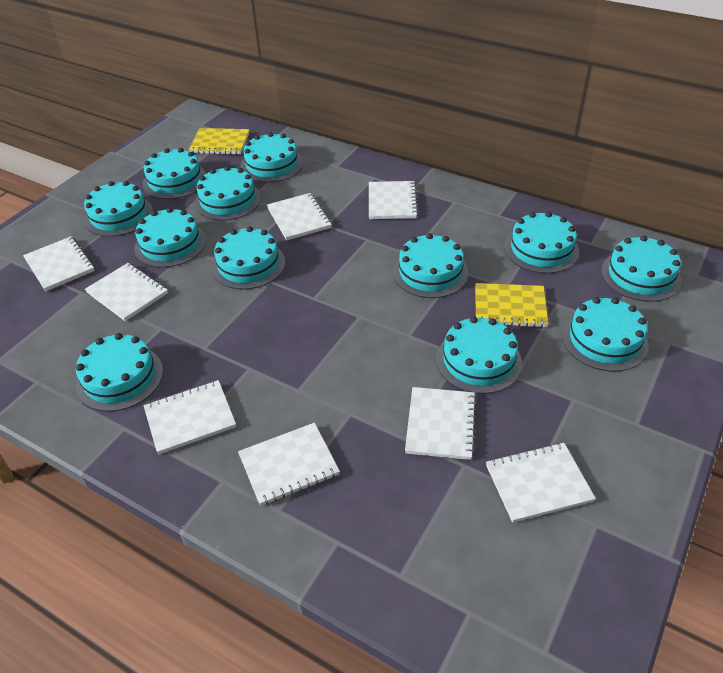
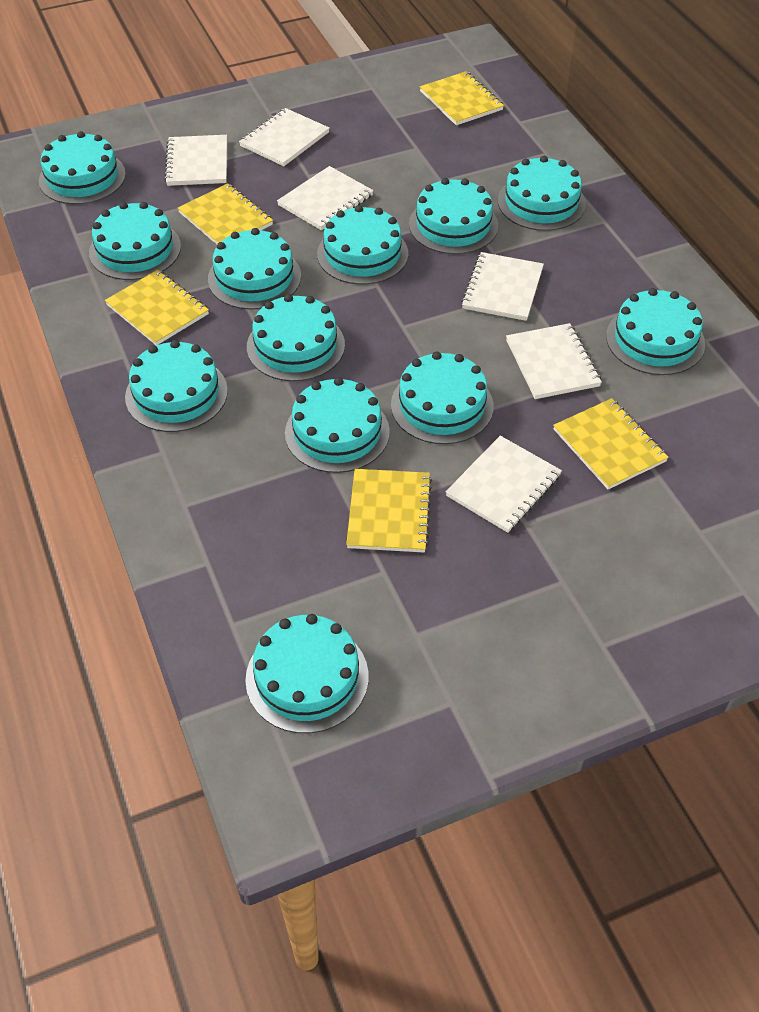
white notebook: [23,236,95,291] [85,263,168,321] [143,380,236,454] [238,423,340,506] [267,193,332,241] [369,181,418,219] [405,387,476,460] [486,443,596,523] = 8 -> [164,135,227,186] [239,108,330,166] [277,166,374,230] [446,436,562,533] [461,252,544,321] [506,323,602,399] = 6
yellow notebook: [189,128,249,155] [475,283,548,328] = 2 -> [105,270,209,345] [178,183,273,244] [346,469,432,552] [420,71,504,125] [553,398,669,489] = 5

